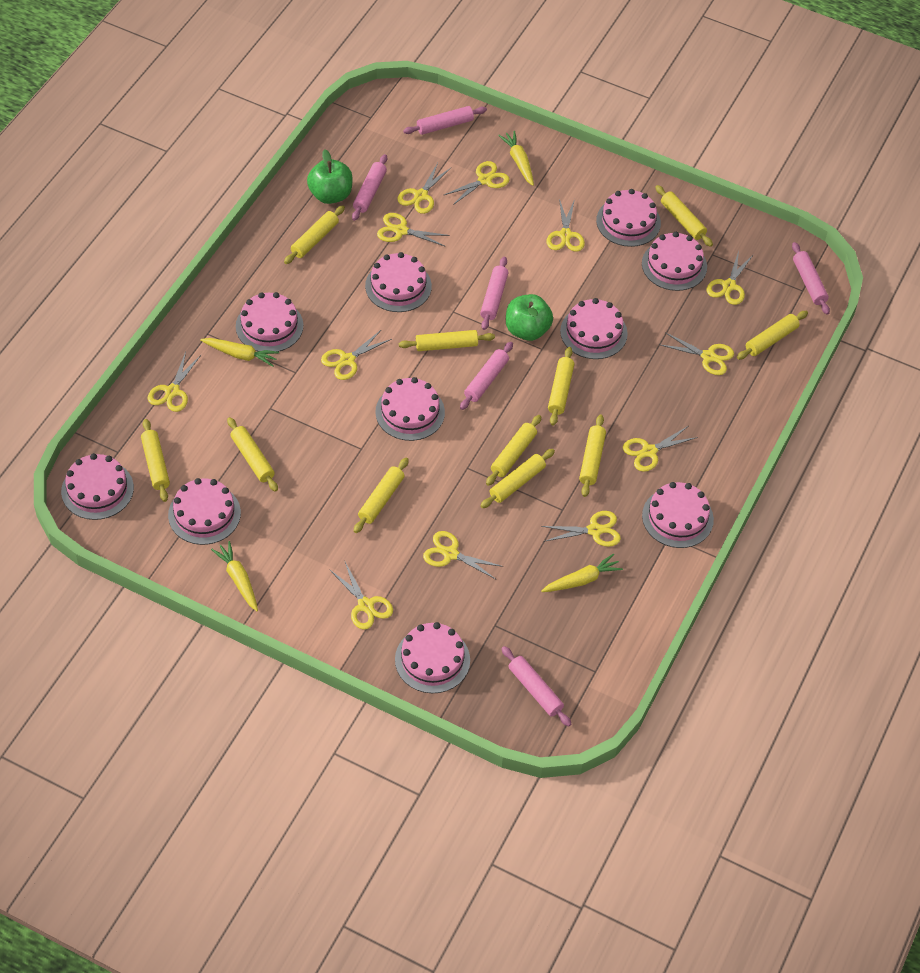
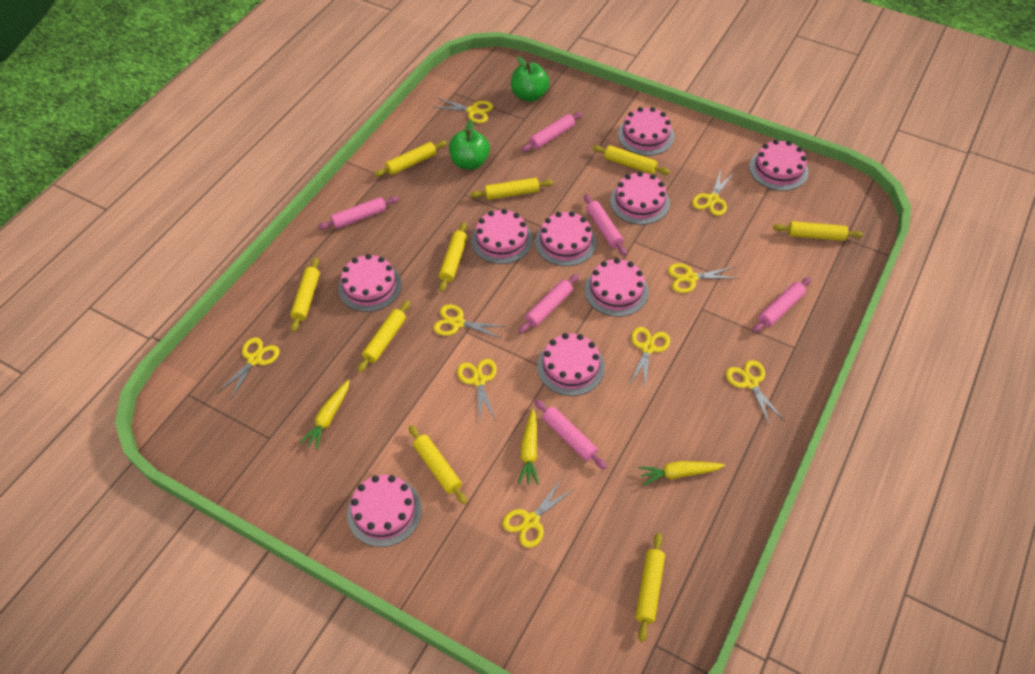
pink cake: [61,453,134,520] [168,478,241,545] [236,292,303,352] [365,252,432,312] [375,377,445,441] [395,622,470,693] [560,298,628,359] [596,189,661,247] [642,232,707,291] [642,482,714,548] = 10 -> [338,254,402,312] [347,475,422,547] [471,209,533,264] [535,211,596,266] [537,333,605,396] [585,258,649,317] [610,171,670,225] [618,107,674,156] [749,140,808,191] = 9
yellow carrot: [200,338,279,367] [211,541,258,611] [498,131,534,186] [541,553,623,592] = 4 -> [300,379,350,450] [518,409,539,485] [638,461,725,485] = 3
yellow rolling pin: [141,419,170,502] [227,417,278,492] [284,205,345,264] [354,457,409,533] [399,330,495,351] [480,449,555,508] [486,415,541,486] [548,347,574,425] [579,415,606,497] [655,185,713,247] [737,311,808,360] = 11 -> [290,257,320,332] [358,300,410,372] [374,141,447,177] [409,425,467,504] [439,222,467,292] [470,178,553,200] [592,145,670,175] [635,533,665,642] [773,221,863,241] = 9
yellow scissors: [148,352,201,412] [321,329,392,380] [329,562,393,630] [377,213,450,246] [397,163,451,214] [423,531,504,580] [444,161,510,205] [541,511,621,547] [547,199,585,252] [623,426,698,472] [659,332,734,375] [707,251,754,305] = 12 -> [217,338,280,399] [433,98,493,123] [433,304,507,338] [457,359,497,424] [502,478,574,548] [629,327,670,387] [668,263,739,293] [692,170,734,216] [726,360,785,426] = 9

